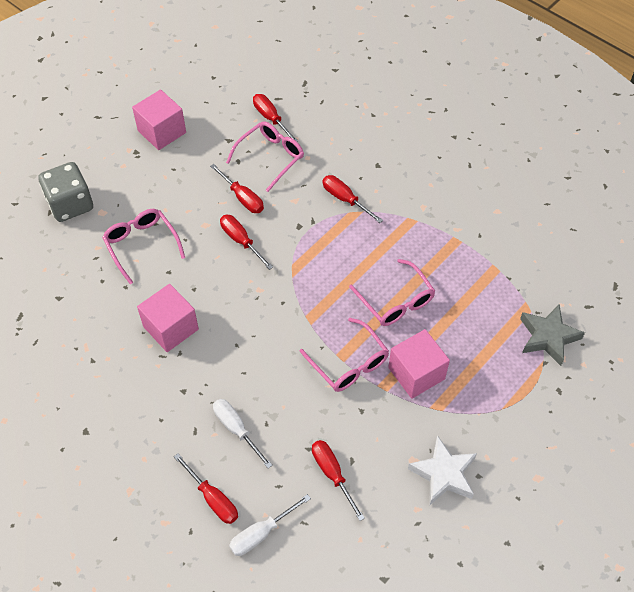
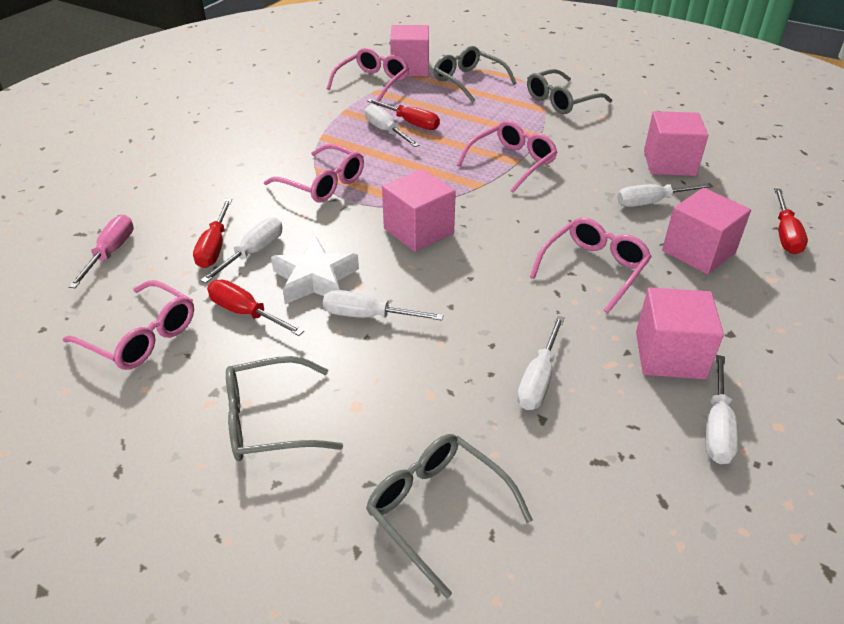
grey dice: [38,162,93,222] = 1 -> none = 0
grey glasses: none = 0 -> [226,356,343,461] [366,434,533,599] [433,46,517,102] [527,69,612,114] = 4
grey star: [520,305,585,366] = 1 -> none = 0
pink cube: [132,89,186,150] [137,284,199,352] [388,329,450,399] = 3 -> [382,169,456,252] [390,25,429,76] [636,287,724,379] [644,111,708,176] [662,188,751,275] = 5
pink glasses: [102,209,185,284] [226,121,304,192] [300,318,389,392] [349,259,435,326] = 4 -> [63,280,194,370] [264,144,364,203] [327,48,409,102] [457,120,557,193] [530,218,652,313] = 5
pink screwdriver: none = 0 -> [68,215,134,288] = 1
red screwdriver: [174,454,238,524] [210,164,264,213] [220,215,273,270] [253,94,298,142] [312,440,365,521] [323,175,383,223] = 6 -> [193,199,232,268] [207,280,304,336] [367,99,440,130] [774,188,808,254] = 4
white screwdriver: [213,399,272,468] [229,494,311,556] = 2 -> [200,217,282,283] [323,290,444,321] [365,104,419,147] [517,316,565,410] [617,183,713,207] [706,355,739,464] = 6

